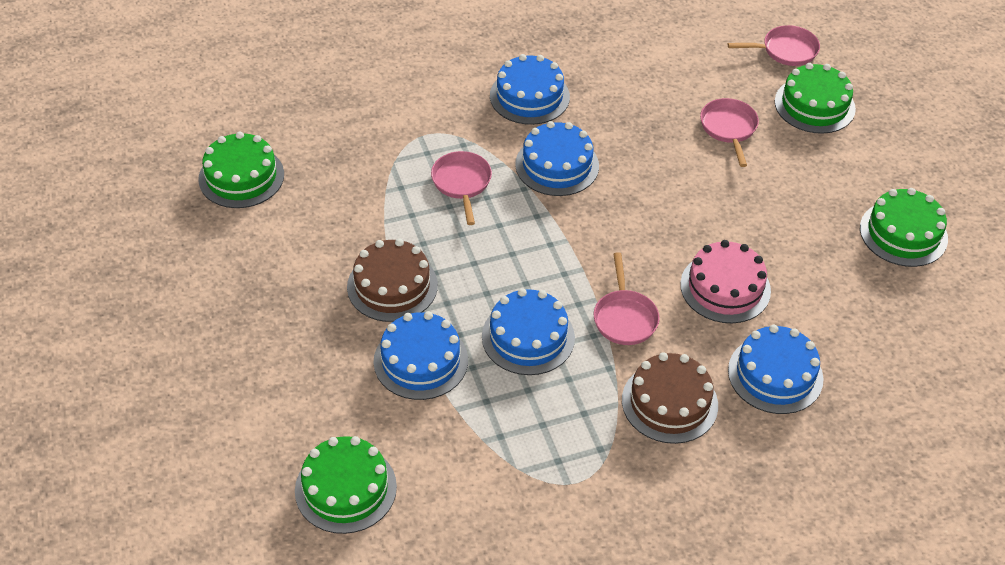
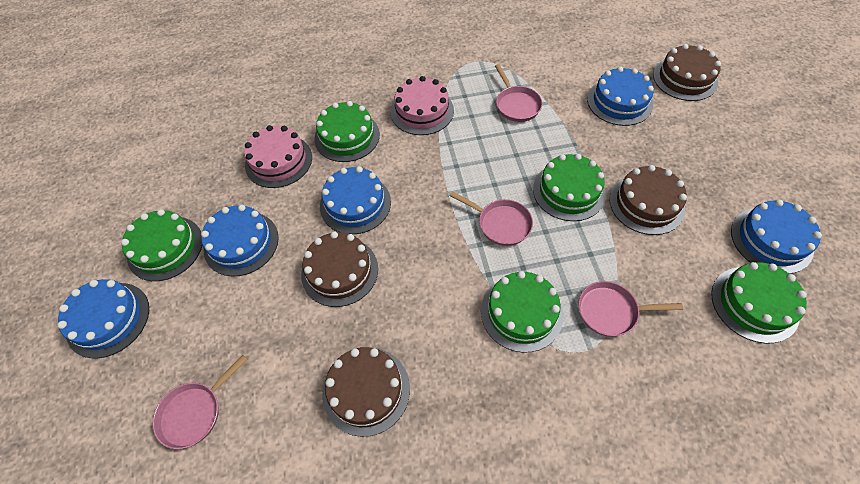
brown cake: [347,239,438,322] [622,352,718,444] = 2 -> [301,231,378,307] [322,347,410,437] [609,165,687,235] [653,44,721,101] = 4
green cake: [198,132,284,208] [295,436,397,534] [775,63,856,134] [860,188,948,267] = 4 -> [121,209,202,281] [314,101,380,162] [481,271,563,353] [533,154,606,221] [711,262,807,343] = 5
pink cake: [680,240,771,323] = 1 -> [244,125,312,188] [391,76,454,135] = 2

